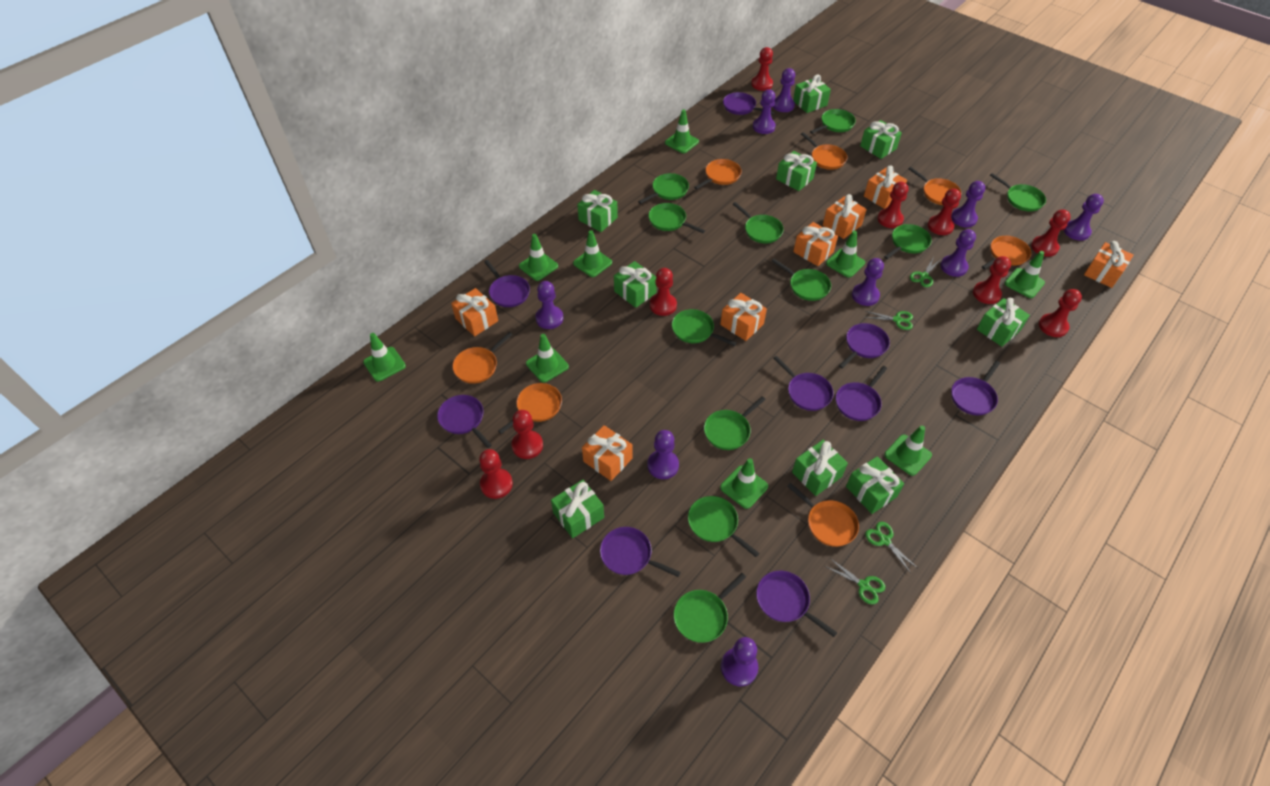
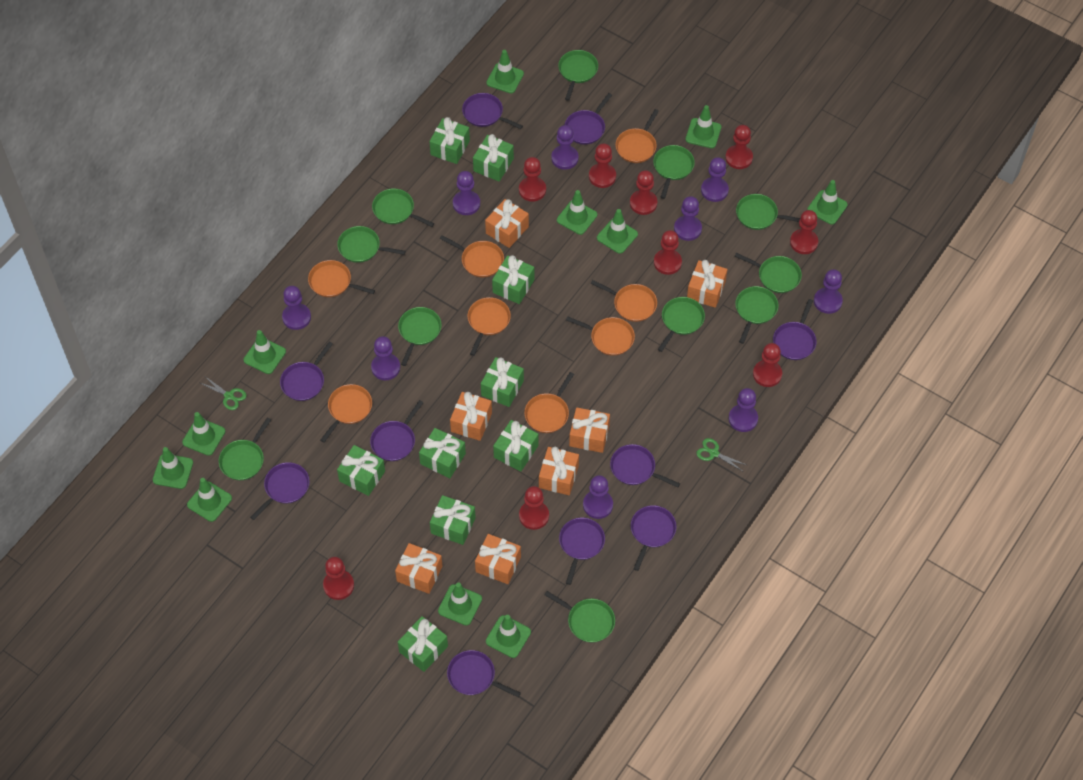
green scissors: [825,558,885,604] [864,311,913,330] [865,522,918,573] [910,257,940,287] = 4 -> [201,377,247,410] [696,438,746,472] = 2
green traffic cone: [363,333,406,382] [519,234,558,281] [526,334,569,383] [573,230,612,277] [665,109,699,153] [720,458,768,509] [826,231,865,278] [884,426,932,476] [1005,251,1045,298] = 9 -> [153,447,193,489] [182,412,225,456] [187,478,232,522] [243,330,286,374] [438,582,482,626] [486,50,524,93] [486,615,531,658] [557,190,597,235] [597,209,638,254] [685,105,721,148] [807,180,848,225] = 11
orange pan: [452,332,513,384] [498,383,562,434] [694,159,742,190] [787,483,859,547] [801,132,847,170] [908,167,961,205] [982,236,1031,269] = 7 -> [308,260,375,297] [320,384,372,443] [440,235,504,278] [467,297,511,356] [524,372,574,433] [566,316,635,356] [591,280,657,322] [616,109,659,163] = 8
purple pan: [437,395,492,448] [484,260,530,307] [600,527,681,577] [723,92,774,115] [756,571,837,637] [773,356,834,411] [836,366,887,421] [839,323,890,369] [951,361,1000,415] = 9 -> [250,462,310,520] [280,342,333,401] [370,400,423,461] [447,650,521,697] [462,93,523,129] [559,518,605,585] [565,93,612,145] [610,444,680,488] [631,505,677,571] [773,299,817,360] = 10

